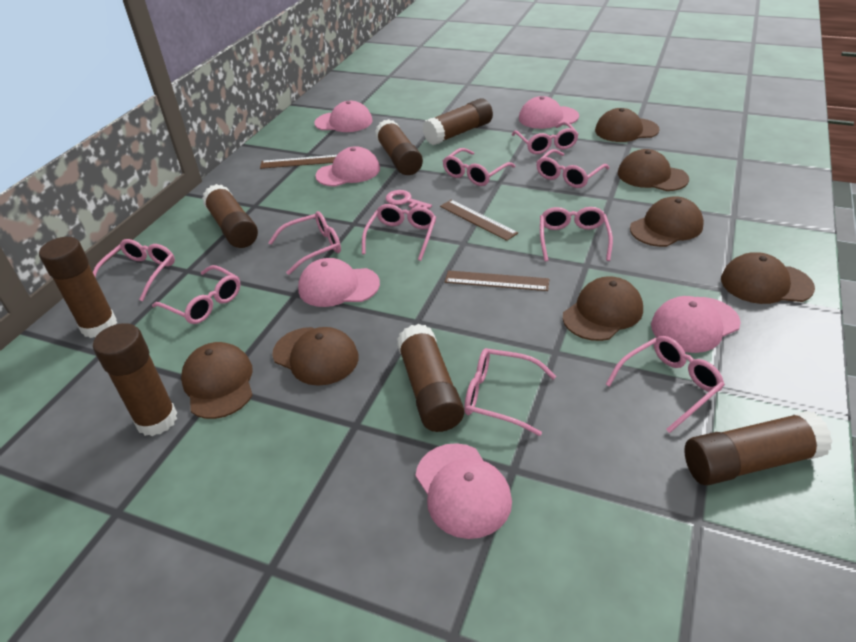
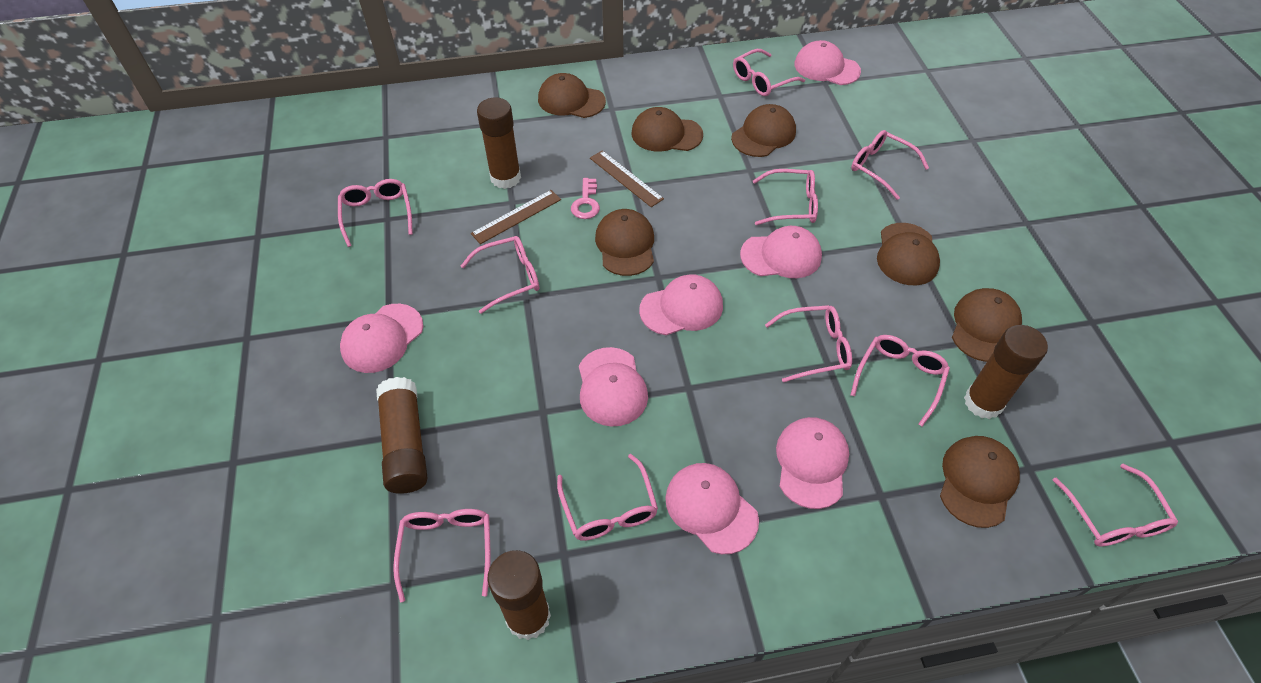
brown glue stick: [39,237,117,338] [93,323,177,436] [202,184,258,248] [375,119,423,175] [397,324,464,432] [422,98,493,145] [684,411,832,486] = 7 -> [376,377,427,494] [477,97,521,189] [487,550,551,640] [964,325,1048,419] = 4
brown ruler: [260,155,337,169] [440,200,518,241] [445,270,549,291] = 3 -> [471,190,561,244] [590,150,664,207] = 2
pink cap: [298,258,380,307] [314,101,372,132] [316,146,380,187] [415,443,512,539] [519,96,579,129] [651,296,741,353] = 6 -> [340,304,423,373] [579,347,648,427] [639,274,723,335] [665,463,759,554] [740,226,822,278] [776,417,849,509] [794,40,861,85] = 7

